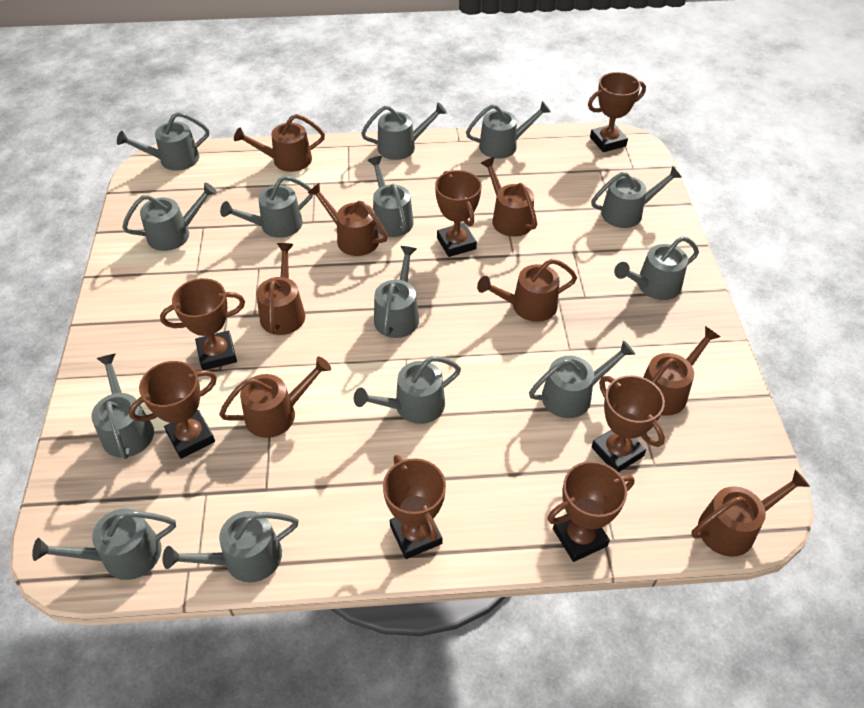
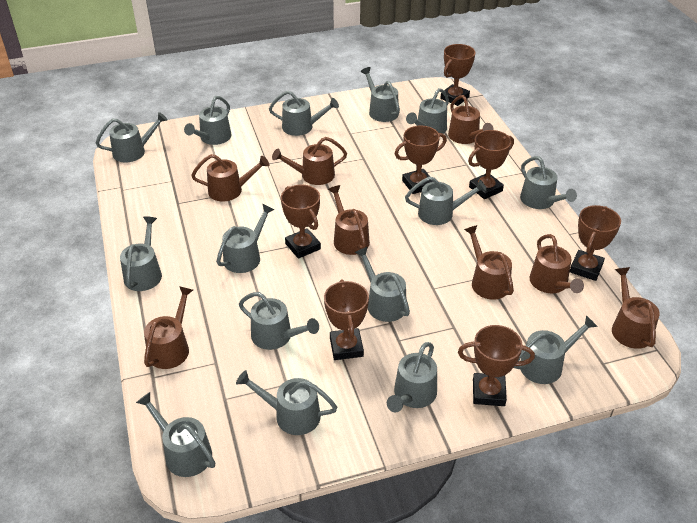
grey watering can: [32,509,176,580] [91,354,154,459] [117,112,209,171] [122,182,217,251] [163,511,299,582] [220,176,313,238] [354,356,461,424] [361,102,447,160] [368,156,413,237] [374,246,419,338] [466,101,551,159] [529,340,636,418] [591,166,682,228] [614,236,699,300] = 14 -> [96,112,168,163] [120,216,162,291] [136,392,215,477] [184,96,231,145] [216,204,274,273] [236,370,337,435] [239,292,319,350] [269,91,339,136] [355,247,410,322] [361,67,400,122] [387,342,437,412] [405,176,487,225] [406,88,449,134] [514,315,598,384] [520,156,577,209] = 15

